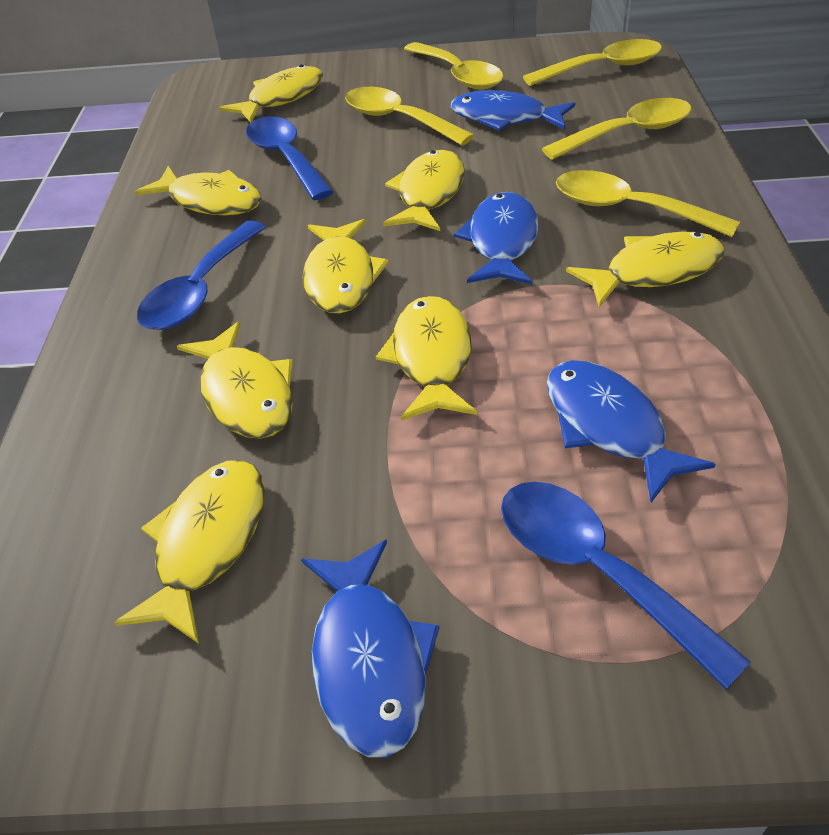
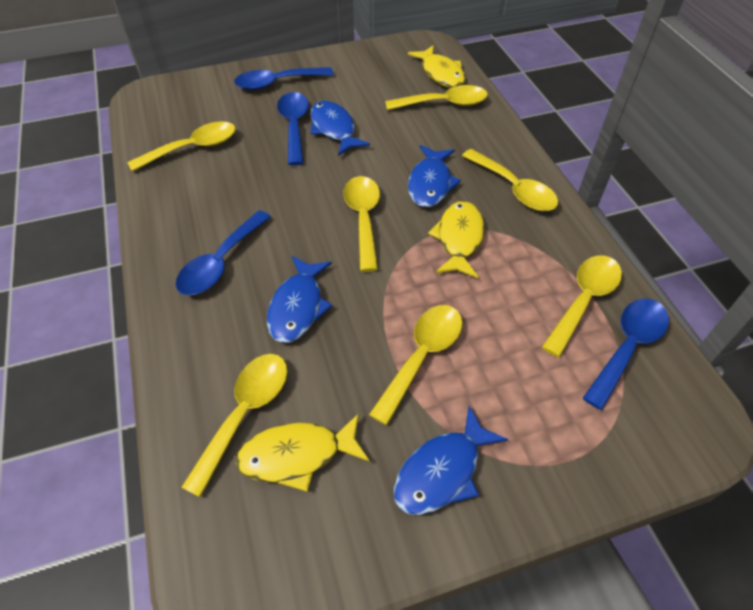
blue spoon: [137,221,266,330] [246,117,333,200] [501,482,751,689] = 3 -> [176,210,271,295] [234,67,333,90] [277,92,309,166] [583,299,669,410] = 4
yellow fish: [114,460,265,644] [134,166,262,215] [177,321,293,439] [219,64,323,122] [303,219,389,313] [376,296,477,421] [383,150,465,231] [566,232,725,307] = 8 -> [236,413,370,492] [408,45,465,88] [428,201,485,278] = 3
yellow spoon: [345,87,475,146] [404,42,503,89] [523,39,662,86] [542,98,691,160] [556,170,740,237] = 5 -> [127,121,236,172] [181,354,288,497] [343,176,380,272] [369,305,463,425] [385,85,488,110] [462,149,558,211] [542,255,622,357] = 7

